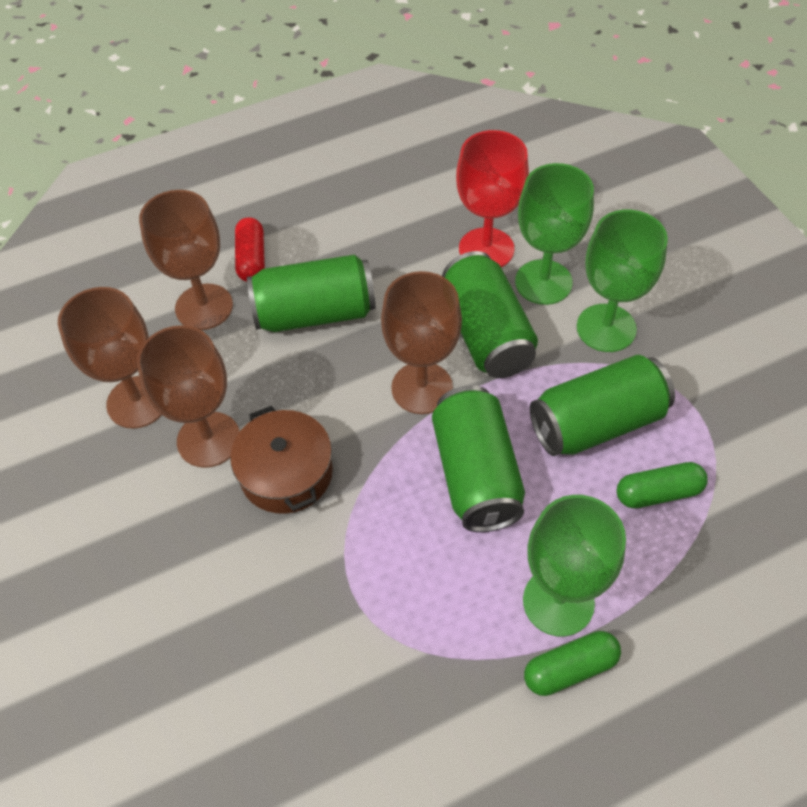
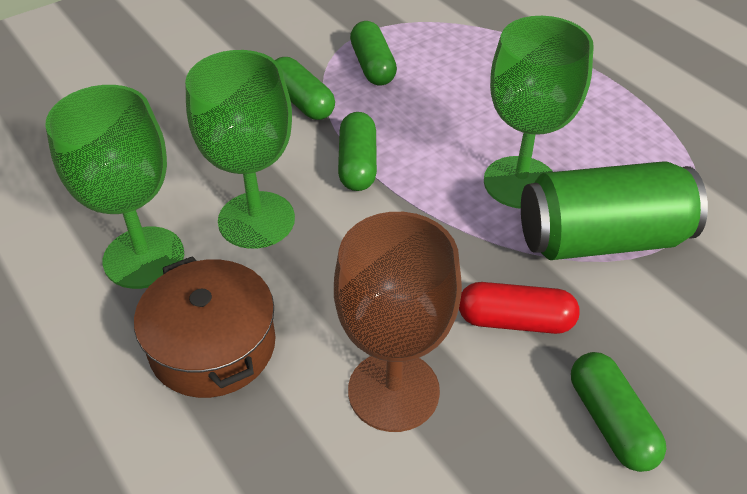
brown goblet: [58,287,162,428] [137,325,240,468] [139,190,233,330] [381,271,462,414] = 4 -> [334,212,462,432] = 1
green can: [247,255,376,332] [432,385,525,532] [442,251,538,378] [530,355,675,456] = 4 -> [521,161,708,260] = 1
green capsule: [524,631,621,696] [617,462,708,508] = 2 -> [275,57,335,120] [338,112,377,191] [350,21,397,86] [571,352,666,472] = 4
red goblet: [456,130,529,267] = 1 -> none = 0

